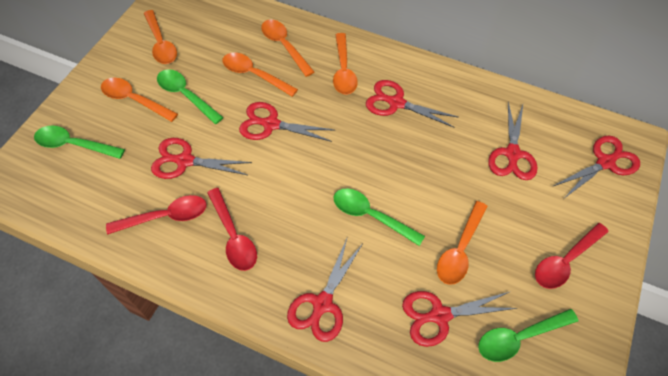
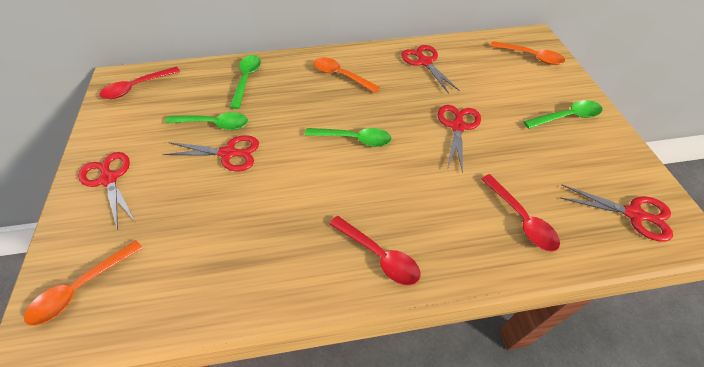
orange spoon: [101,78,178,122] [144,10,177,64] [222,53,298,97] [261,19,314,77] [333,33,358,95] [437,201,488,285] = 6 -> [24,240,143,326] [314,57,380,93] [490,41,565,65] = 3
red scissors: [151,138,252,179] [239,102,334,142] [287,239,362,342] [366,80,459,128] [402,291,517,347] [488,102,538,180] [552,135,640,198] = 7 -> [78,152,136,230] [163,135,259,171] [401,45,460,94] [438,105,481,173] [559,184,673,242] = 5

